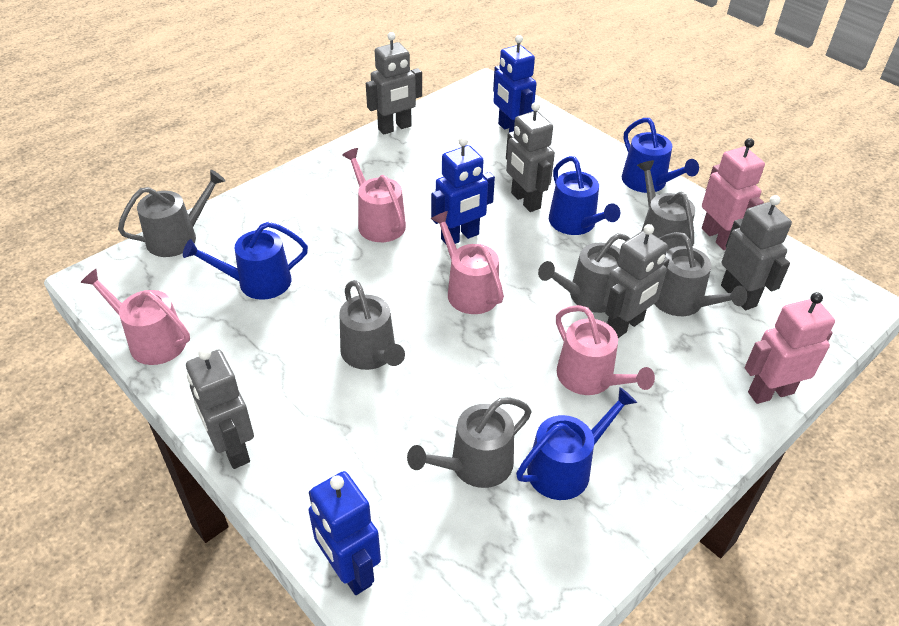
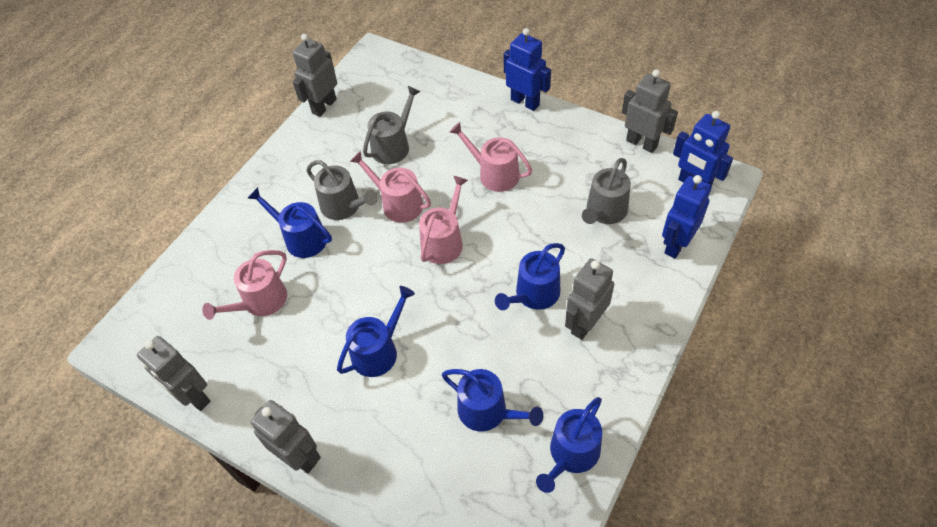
blue watering can: [183,222,308,300] [516,387,637,500] [549,156,620,235] [622,118,699,193] = 4 -> [247,187,332,258] [337,286,415,377] [442,369,543,432] [495,243,565,310] [536,397,602,493] = 5
grey watering can: [118,170,225,257] [339,280,405,370] [407,397,531,488] [538,233,630,313] [637,160,695,251] [654,232,747,316] = 6 -> [306,160,378,220] [363,86,421,164] [582,158,631,224] = 3
pink robot: [702,138,765,250] [745,292,835,404] = 2 -> none = 0

